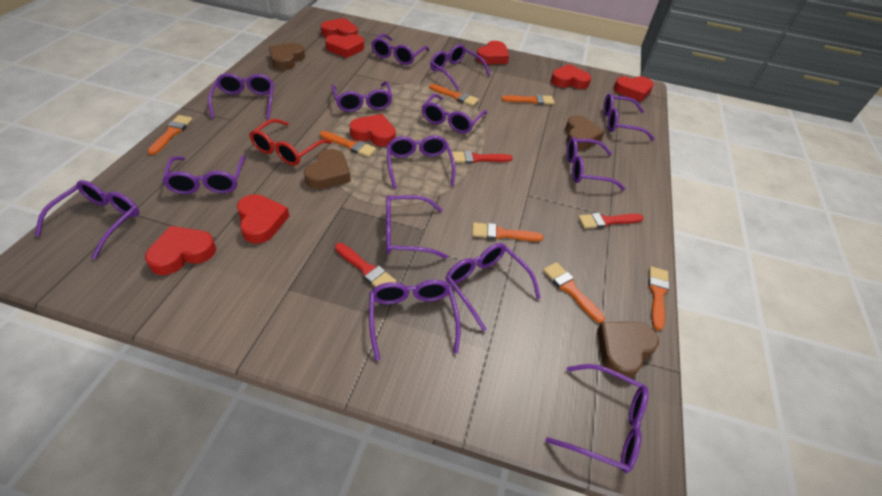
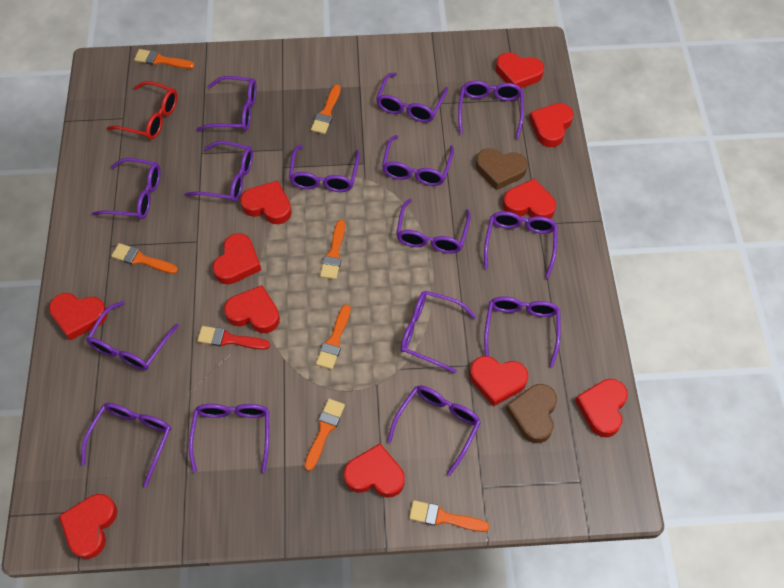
brown heart: [269,43,305,70] [304,149,351,189] [565,115,605,150] [597,322,659,378] = 4 -> [476,148,527,190] [506,384,557,443] = 2
purple glasses: [35,180,139,259] [162,156,246,194] [208,73,274,119] [331,81,392,112] [369,280,461,361] [371,33,429,65] [386,195,448,258] [387,135,456,189] [422,94,487,133] [430,44,490,90] [446,243,541,332] [545,364,649,473] [566,137,625,190] [603,93,655,141] = 14 -> [81,403,171,487] [86,301,179,370] [92,158,161,219] [185,141,253,202] [189,404,269,473] [197,76,257,131] [289,145,360,192] [376,73,448,122] [382,135,454,186] [387,385,481,476] [396,199,471,253] [400,291,477,373] [458,81,524,138] [484,211,558,278] [484,297,561,367] = 15
red brush: [335,243,396,287] [452,151,513,164] [578,213,644,229] = 3 -> [197,326,270,350] = 1
red heart: [145,226,216,275] [237,194,289,244] [321,18,358,37] [325,34,364,58] [349,114,396,147] [476,41,509,64] [551,64,591,89] [614,76,654,101] = 8 -> [49,293,108,341] [59,494,117,559] [213,233,261,285] [224,285,280,333] [240,181,292,224] [344,444,405,498] [470,356,528,407] [496,52,544,88] [503,178,556,219] [529,103,574,147] [575,379,628,437] = 11

